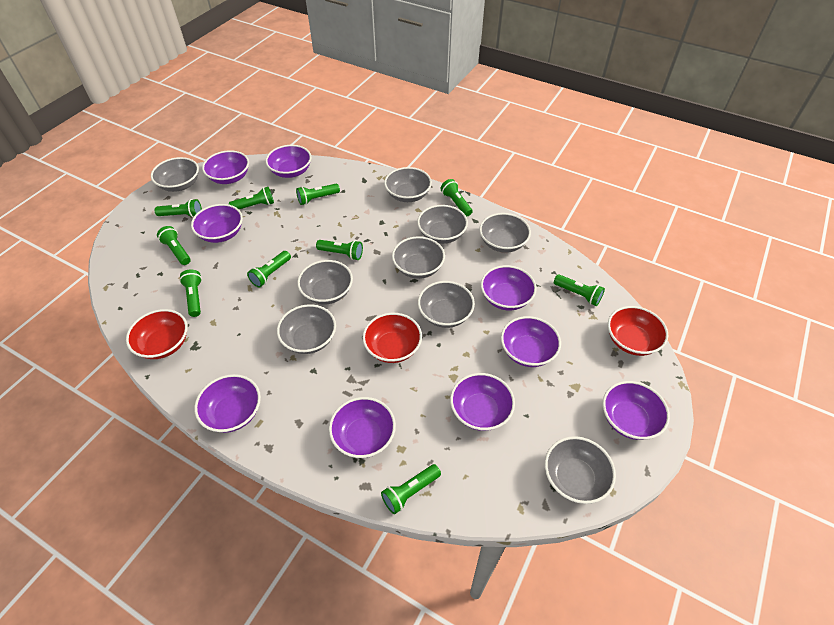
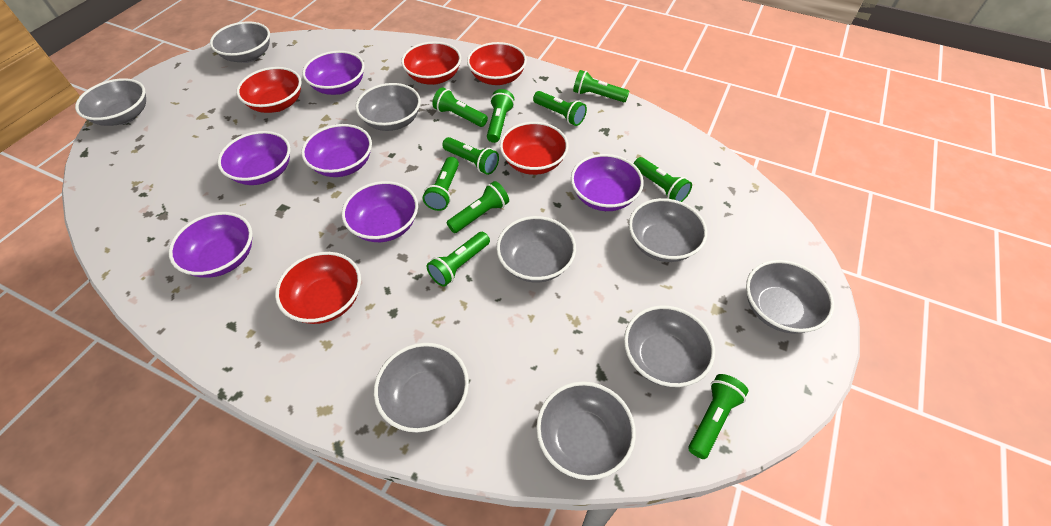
purple bowl: [191,204,243,243] [194,374,261,433] [202,150,249,184] [265,145,312,178] [329,397,396,458] [450,373,515,431] [481,265,537,311] [501,316,561,367] [603,381,670,440] = 9 -> [169,212,253,278] [218,131,290,185] [301,124,372,177] [302,51,365,95] [342,181,418,242] [571,154,644,211] = 6
red bowl: [126,309,188,359] [363,313,422,363] [608,306,668,356] = 3 -> [237,67,302,113] [275,252,361,324] [401,41,461,85] [467,42,527,85] [500,122,569,175] = 5

